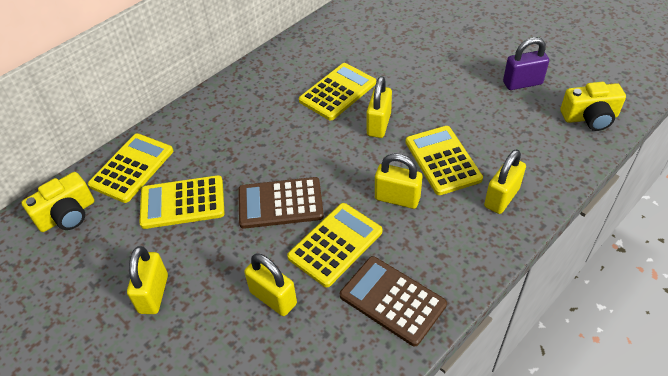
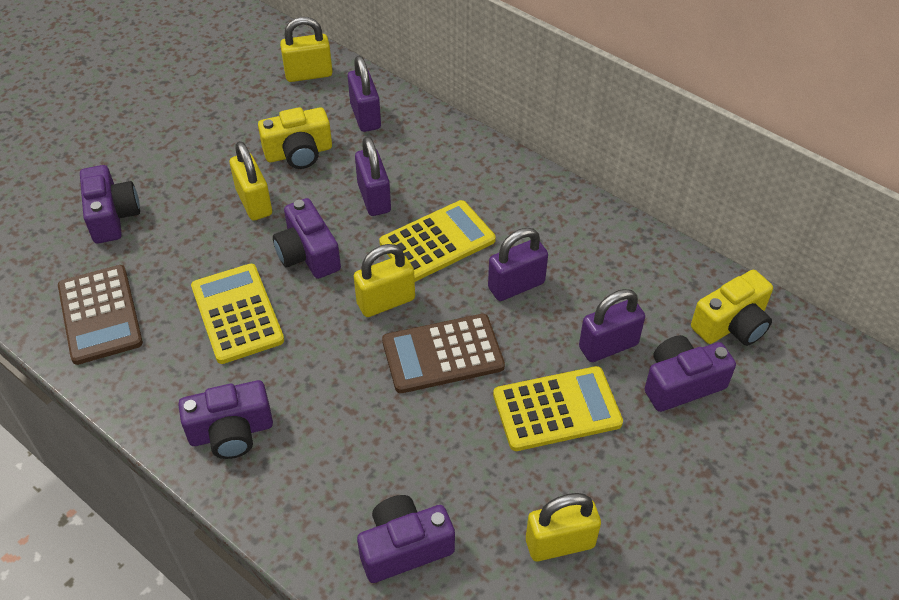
purple camera: none = 0 -> [80,165,140,244] [178,380,273,459] [273,198,341,279] [357,495,455,583] [644,335,736,412] = 5
purple padlock: [503,37,549,90] = 1 -> [348,56,381,132] [355,136,391,216] [488,228,548,301] [579,289,645,362] = 4
yellow calculator: [88,133,173,203] [139,175,225,229] [287,203,382,287] [299,63,376,120] [406,126,483,195] = 5 -> [191,264,284,364] [379,200,496,282] [493,366,623,451] = 3
yellow padlock: [127,246,168,314] [244,253,297,316] [367,76,392,138] [375,153,423,209] [484,149,526,214] = 5 -> [230,141,272,221] [280,17,333,82] [354,244,415,317] [526,493,601,561] = 4

